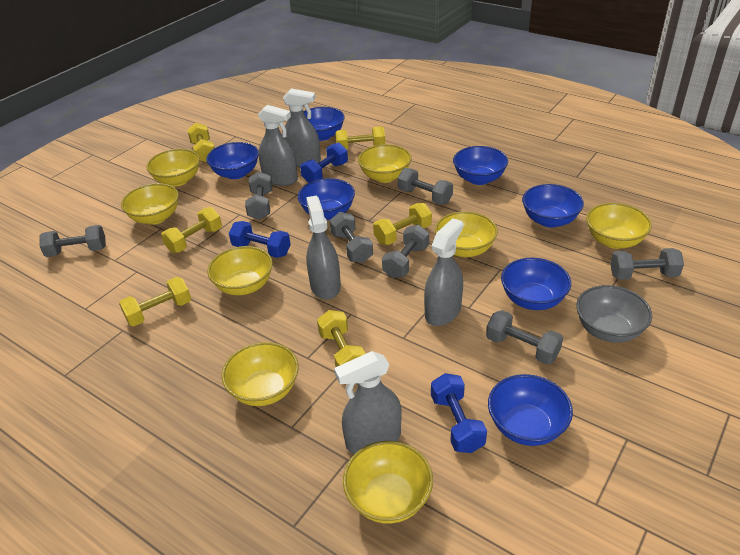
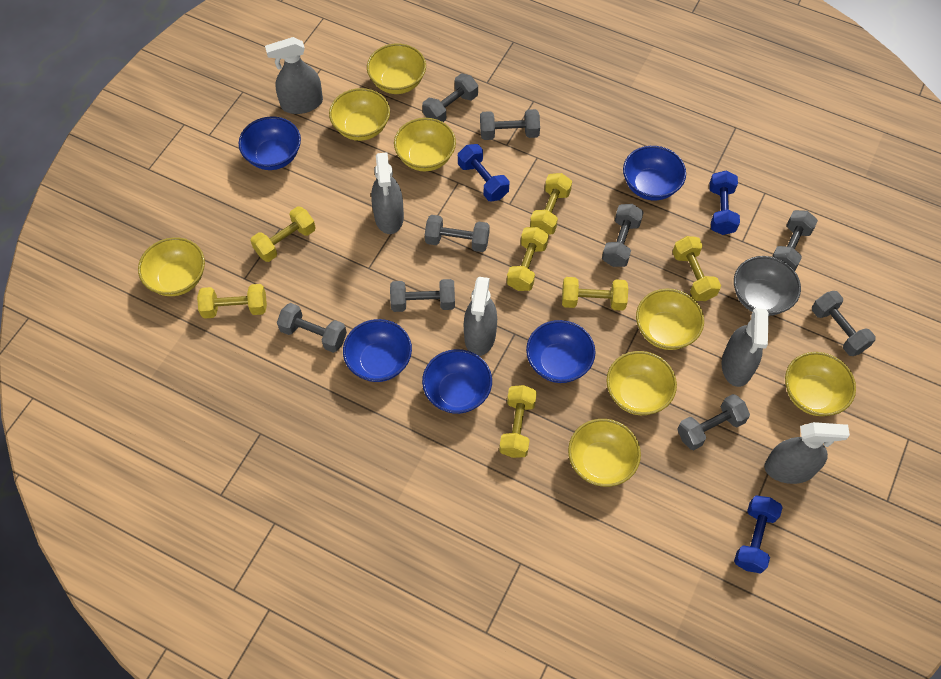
blue bowl: [206,142,259,179] [298,178,355,220] [304,107,345,141] [453,146,508,185] [488,374,573,446] [501,258,571,310] [522,184,584,228] = 7 -> [239,116,301,170] [343,319,412,382] [422,349,492,414] [526,320,595,383] [623,146,686,201] = 5
grey dumbbell: [39,225,106,257] [245,171,273,220] [329,212,373,263] [382,225,429,278] [398,168,453,204] [486,310,563,365] [610,248,684,280] = 7 -> [277,303,347,353] [390,279,455,312] [422,74,478,122] [425,215,490,252] [480,109,540,140] [602,204,644,267] [677,394,750,450] [772,210,818,271] [812,291,876,356] = 9
yellow dumbbell: [119,277,191,326] [161,207,222,253] [187,123,214,163] [317,310,366,367] [335,126,385,150] [373,203,432,245] = 6 -> [197,284,267,319] [250,206,316,262] [499,385,537,458] [507,227,549,291] [530,173,572,235] [562,277,628,311] [673,236,721,301] = 7

